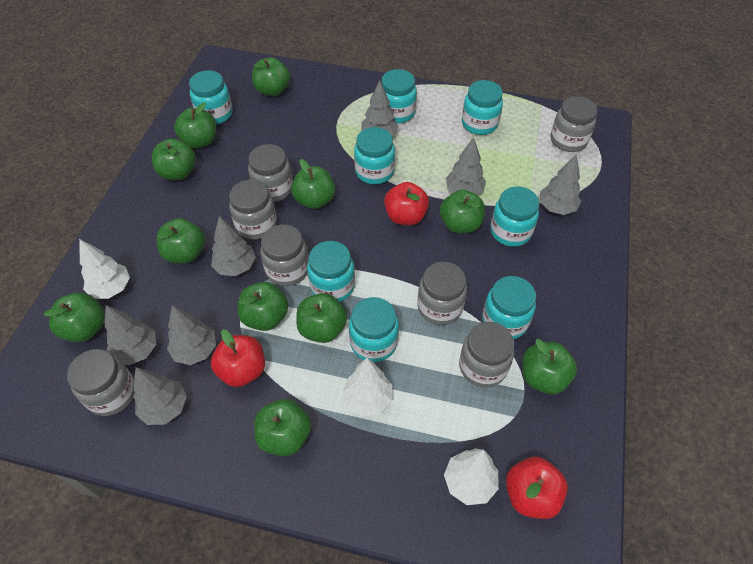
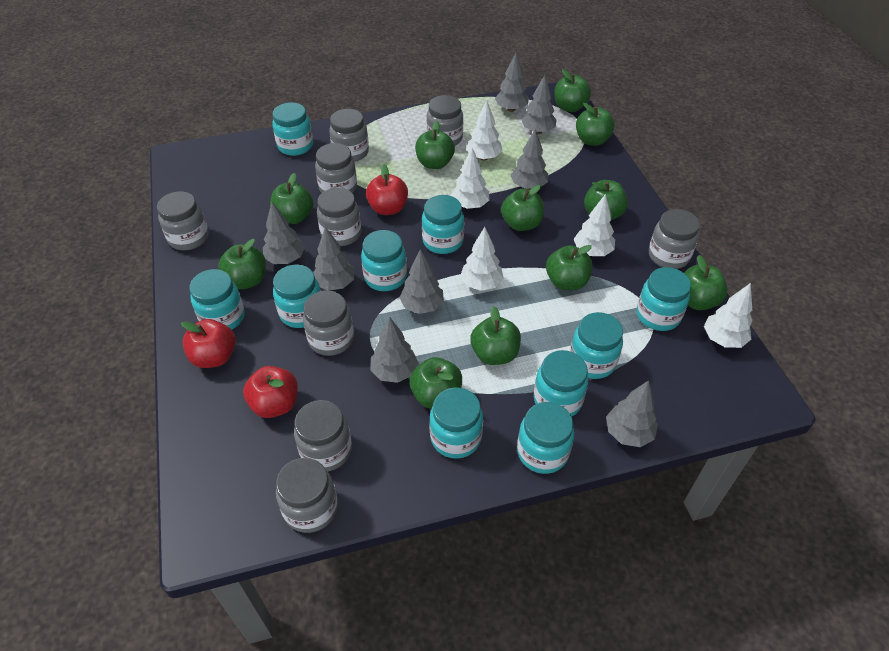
grey jar: [67,349,135,416] [229,180,277,240] [248,144,293,202] [261,224,309,286] [417,262,467,325] [459,322,514,388] [550,96,597,152] = 7 -> [157,191,209,250] [276,458,338,533] [294,400,352,471] [303,290,354,356] [315,143,357,193] [317,188,361,246] [329,109,369,162] [426,95,463,146] [649,209,700,269] = 9
grey tree: [105,305,156,365] [133,367,187,425] [167,305,216,365] [211,216,255,276] [362,81,399,136] [446,137,486,195] [540,154,581,215] = 7 -> [263,202,305,264] [313,227,355,291] [371,317,418,383] [399,249,444,314] [495,53,529,112] [510,129,548,190] [522,75,557,134] [606,380,658,447] = 8
turquoise jar: [189,70,233,125] [307,241,355,302] [349,297,399,362] [354,127,395,184] [381,69,417,124] [462,80,503,135] [482,276,536,339] [490,187,539,247] = 8 -> [189,269,245,330] [272,102,313,156] [273,264,321,328] [361,230,407,291] [422,195,464,254] [429,387,483,459] [517,402,574,474] [534,350,588,417] [570,312,623,379] [637,267,691,331] = 10
white tree: [79,239,130,299] [342,358,392,416] [444,448,499,505] = 3 -> [451,148,489,209] [460,227,504,291] [466,100,503,161] [574,194,615,256] [704,283,752,348] = 5

